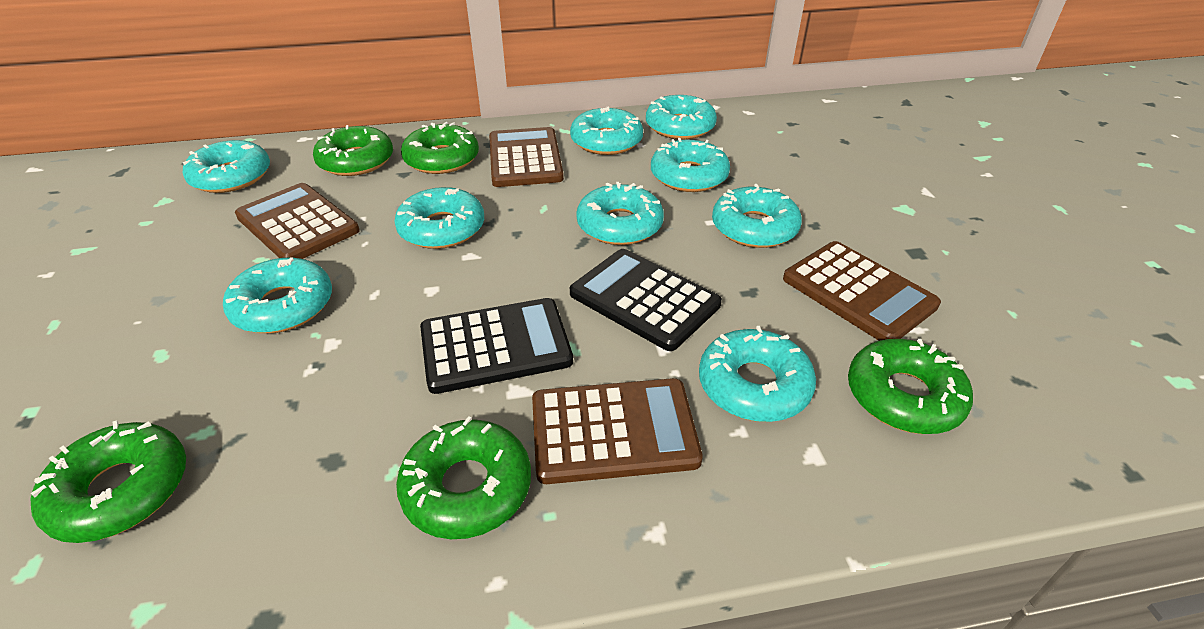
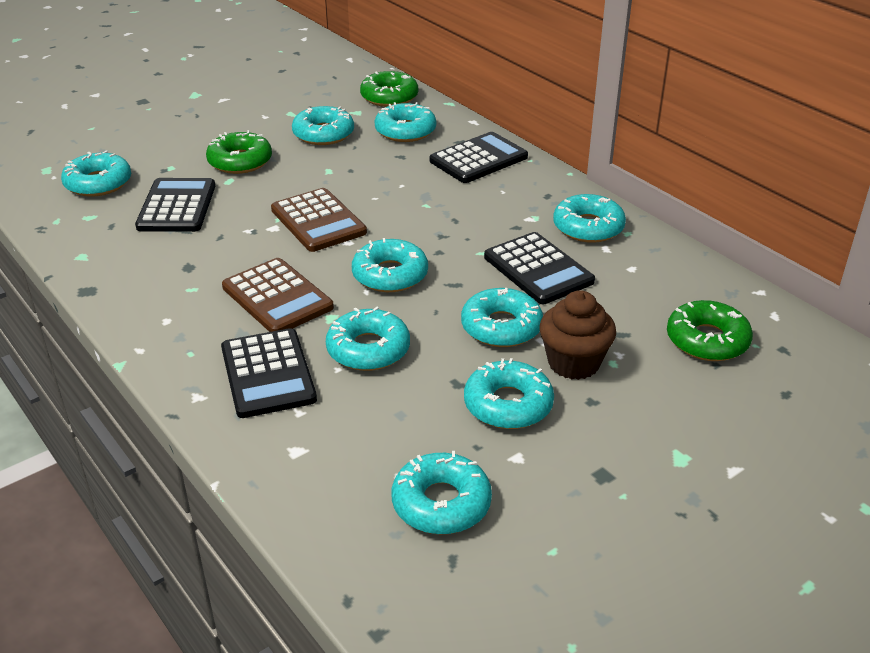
black calculator: [420,298,573,394] [570,249,722,351] = 2 -> [135,178,215,232] [221,328,317,418] [430,132,528,183] [484,232,595,304] = 4
brown calculator: [235,183,360,259] [489,127,564,187] [532,378,703,484] [783,241,941,341] = 4 -> [222,258,334,332] [271,188,367,252] = 2
brown cupcake: none = 0 -> [539,290,616,380] = 1
green donut: [30,420,186,543] [313,125,393,176] [396,416,531,539] [401,122,479,174] [848,339,973,434] = 5 -> [206,130,272,174] [360,71,418,107] [667,300,753,361] = 3

